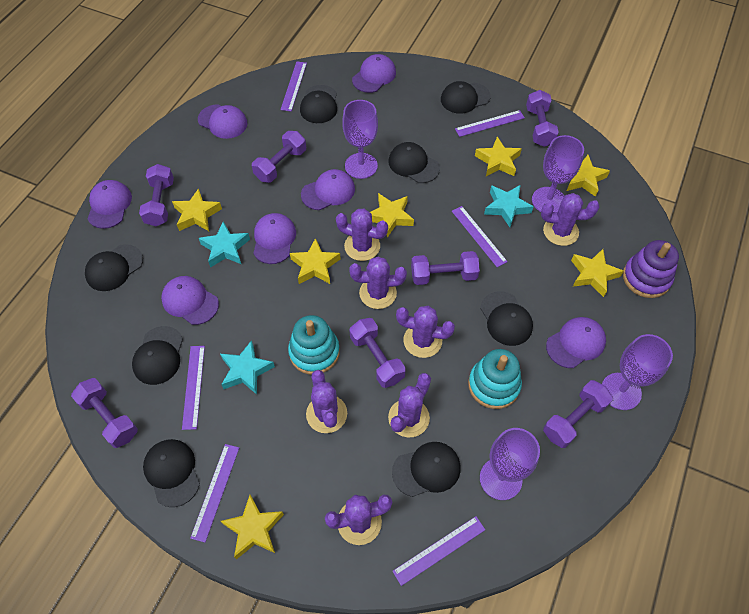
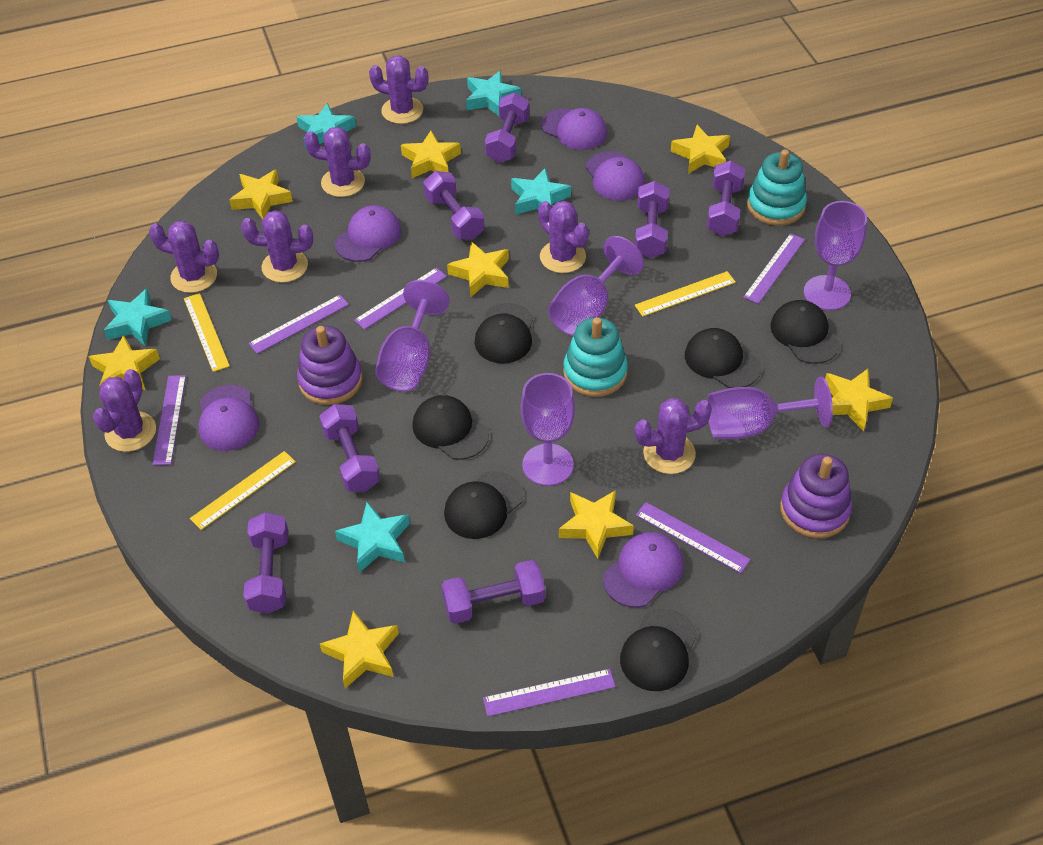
black cap: [85,244,143,291] [132,326,183,385] [143,439,200,507] [300,85,337,123] [389,142,440,183] [392,442,461,497] [441,81,491,114] [480,291,533,346] = 8 -> [412,395,489,460] [444,471,523,539] [475,303,533,363] [620,609,697,691] [685,328,761,388] [770,300,840,364] = 6
purple cap: [88,180,132,229] [161,276,219,325] [198,104,247,139] [253,213,296,264] [301,169,355,210] [352,54,396,93] [546,317,606,368] = 7 -> [198,385,259,451] [335,205,401,262] [541,108,607,150] [586,151,645,201] [603,532,684,608] = 5
purple goblet: [342,100,378,179] [480,428,540,500] [532,135,584,212] [602,334,673,410] = 4 -> [375,280,450,391] [520,373,575,486] [548,236,644,336] [707,377,833,439] [804,201,867,311] = 5
purple stacking toy: [623,240,679,298] = 1 -> [297,326,363,405] [780,454,852,538] = 2
turquoise star: [199,222,250,268] [220,340,275,395] [484,185,534,227] = 3 -> [104,289,172,346] [296,103,356,149] [335,502,410,573] [466,70,521,116] [511,168,571,215] = 5
yellow ruler: none = 0 -> [184,293,230,372] [190,451,296,530] [635,271,736,317] = 3
yellow star: [172,188,222,231] [221,495,284,559] [290,238,341,284] [370,193,414,238] [475,137,522,176] [567,155,610,197] [571,249,624,297] = 7 -> [89,335,160,390] [229,169,293,219] [320,610,399,689] [401,131,461,178] [447,241,509,297] [559,490,634,559] [671,125,730,174] [825,369,893,431] = 8

